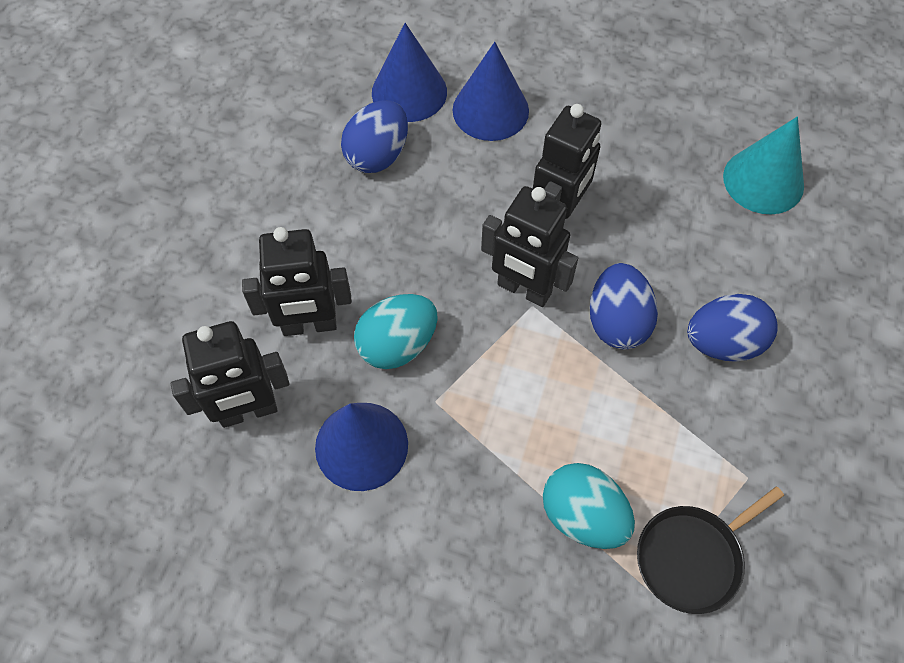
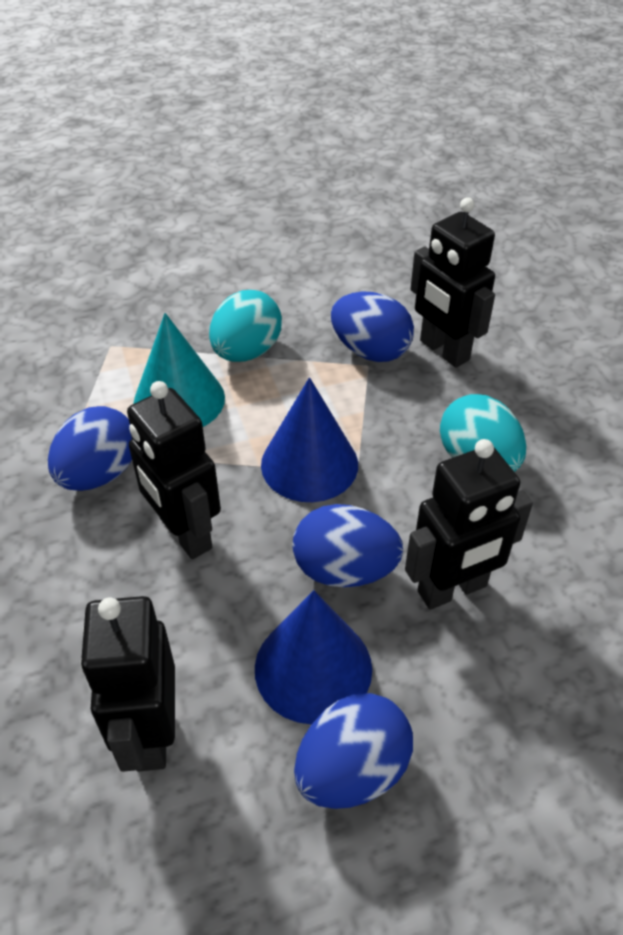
black pan: [637,486,784,614] = 1 -> none = 0
blue cone: [315,403,408,491] [372,23,447,122] [452,42,529,141] = 3 -> [255,590,372,724] [261,377,358,502] = 2
blue egg: [341,100,408,173] [590,263,658,349] [687,294,778,362] = 3 -> [48,406,132,491] [293,504,403,588] [294,693,413,809] [331,291,414,362] = 4

